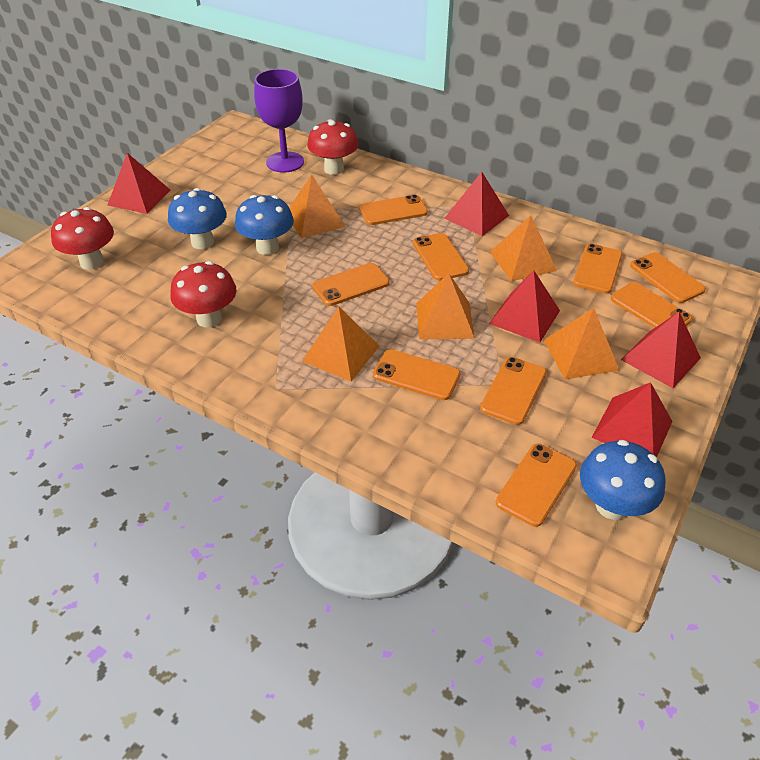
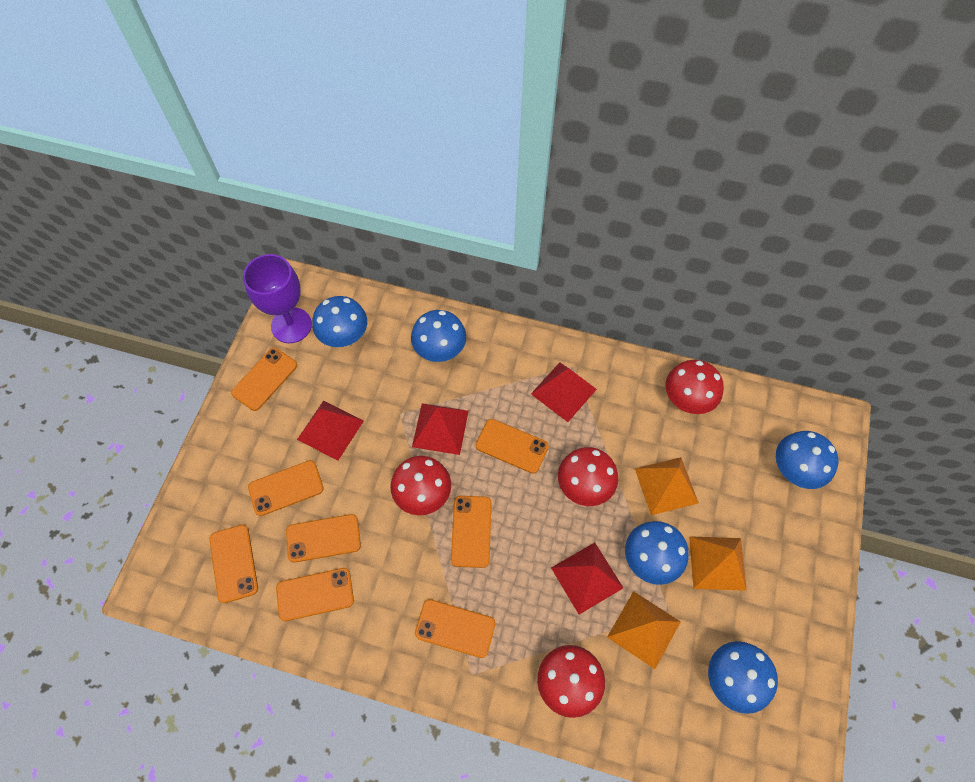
blue mushroom: [168,188,227,249] [235,195,294,255] [580,440,665,520] = 3 -> [312,296,367,347] [411,310,466,362] [625,521,689,585] [708,641,778,714] [776,431,839,489] = 5
orange phone: [312,263,390,306] [359,194,428,225] [373,349,461,400] [413,233,469,281] [480,357,547,425] [496,443,577,527] [573,244,622,294] [611,282,692,328] [630,252,706,303] = 9 -> [209,525,258,603] [231,348,297,411] [248,460,324,516] [276,568,354,621] [286,514,361,563] [415,599,496,658] [451,496,492,568] [475,419,549,474] = 8
orange pyramid: [289,174,346,238] [302,306,379,381] [416,273,475,339] [490,215,557,281] [544,308,619,379] = 5 -> [607,591,681,669] [635,457,699,515] [689,536,747,591] = 3
red mushroom: [51,207,114,270] [170,261,236,328] [307,119,359,175] = 3 -> [391,456,451,515] [537,645,605,718] [558,447,618,506] [666,360,724,414] = 4
red pyramid: [108,153,170,214] [444,172,509,236] [489,270,560,342] [592,382,673,457] [621,312,701,388] = 5 -> [297,400,364,461] [412,403,469,455] [531,362,597,422] [551,543,623,615] = 4

